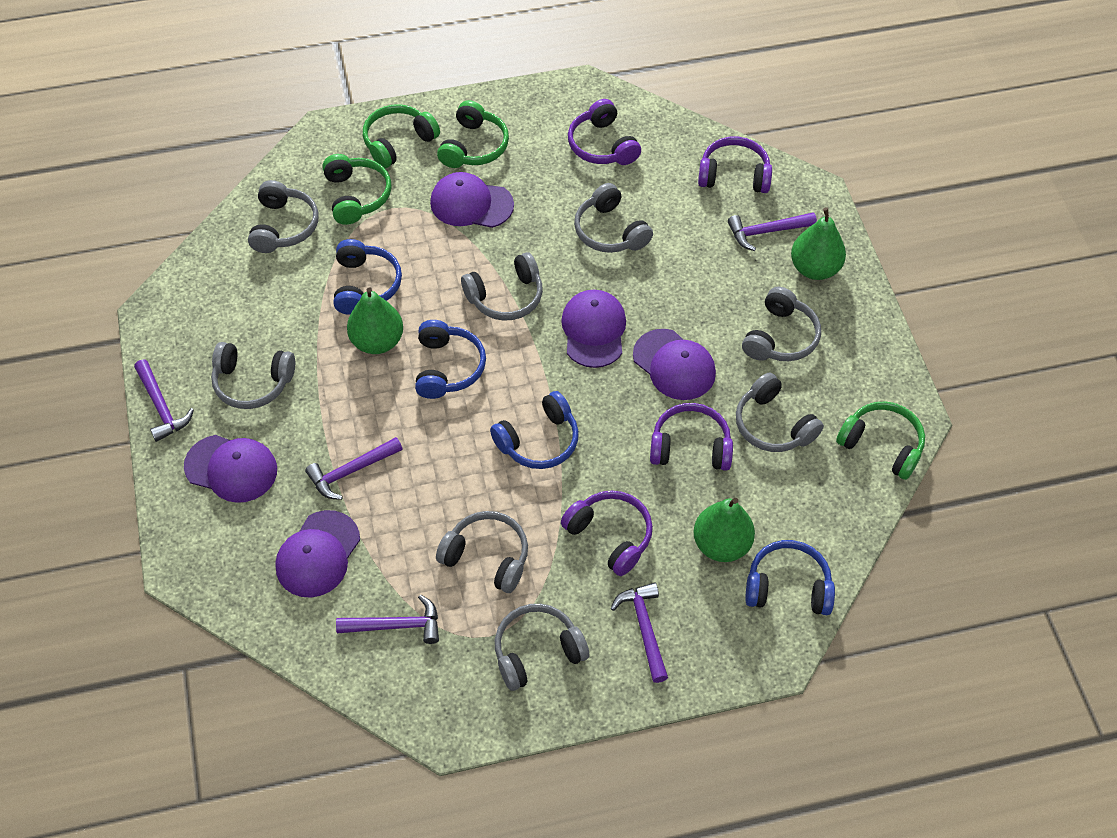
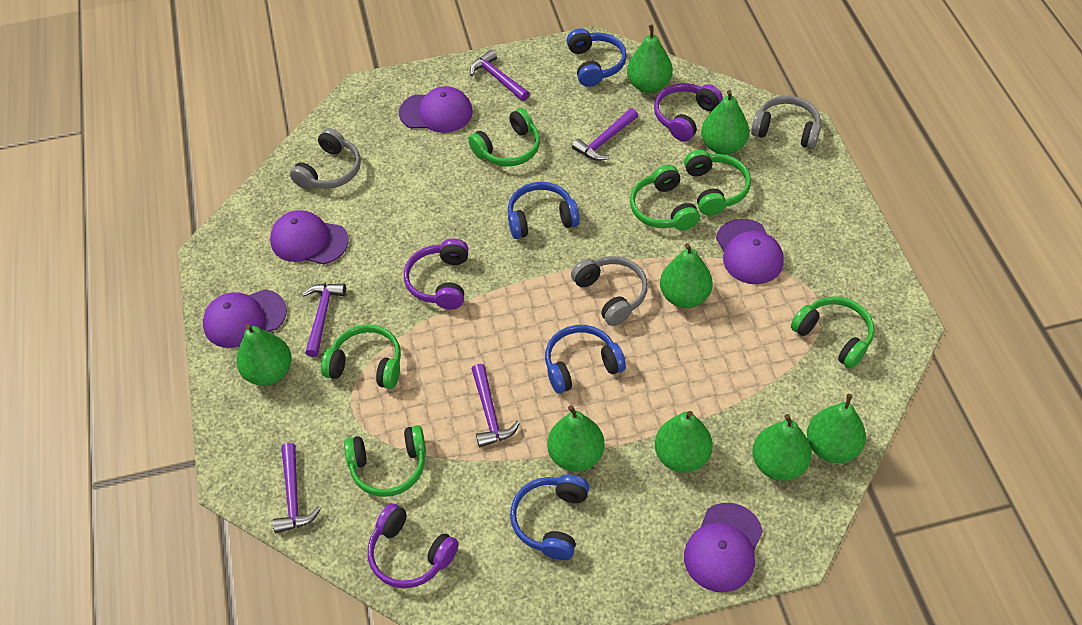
green headphones: [322,154,392,225] [363,104,440,168] [437,100,509,168] [836,401,925,480] = 4 -> [321,325,401,389] [344,425,426,497] [468,108,540,166] [630,165,700,230] [684,150,751,216] [791,296,874,369] = 6
green pear: [347,287,403,354] [693,498,755,562] [791,207,846,280] = 3 -> [236,324,292,386] [547,405,604,472] [627,25,673,93] [655,411,713,473] [660,243,713,308] [701,90,749,155] [752,414,812,481] [807,394,866,463] = 8
grey headphones: [211,342,295,409] [248,180,319,253] [436,511,528,593] [461,252,543,321] [495,604,589,691] [574,183,653,253] [736,373,824,452] [742,287,821,361] = 8 -> [290,128,361,189] [571,256,648,326] [751,95,821,149] = 3
purple headphones: [561,490,653,576] [568,99,641,165] [650,403,733,471] [698,137,772,193] = 4 -> [368,503,459,588] [404,238,469,310] [654,83,723,142] = 3

